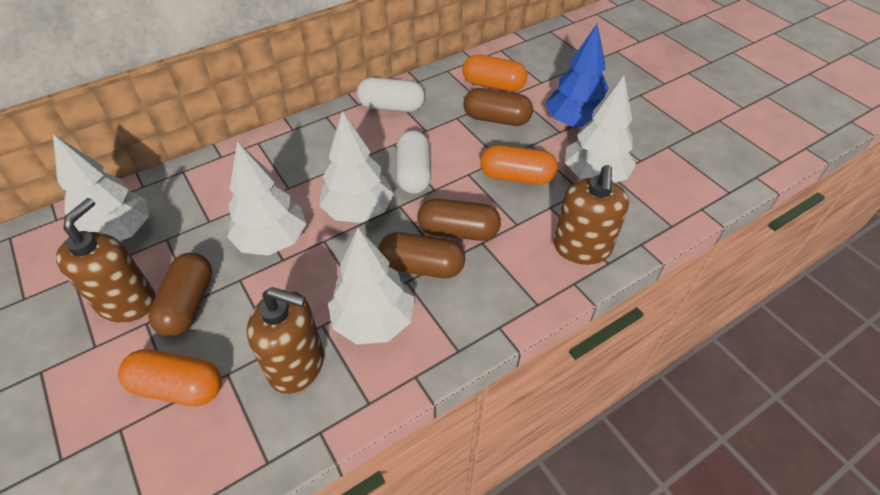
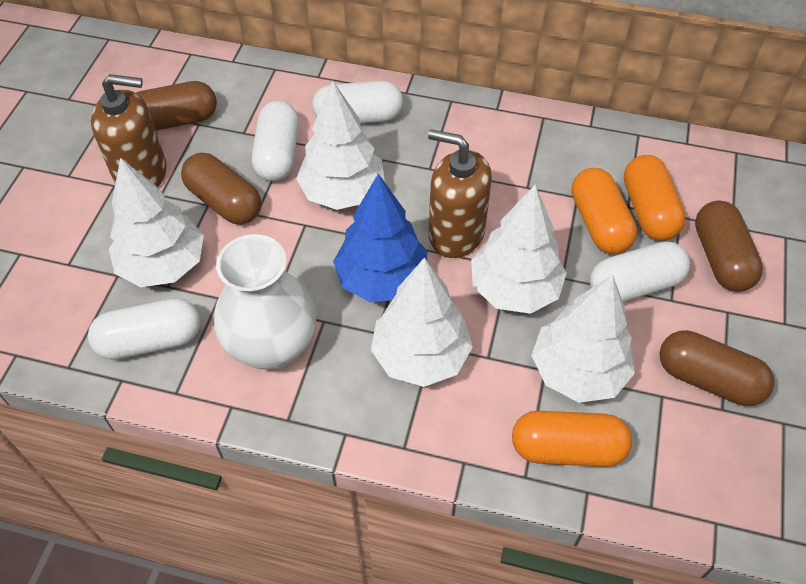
brown soap dispenser: [56,198,156,322] [247,287,324,394] [554,165,629,265] = 3 -> [91,74,167,187] [428,129,492,258] = 2
white capsule: [357,77,425,112] [396,130,431,194] = 2 -> [88,298,200,360] [252,101,299,181] [312,81,403,124] [590,241,690,302] = 4
white vase: none = 0 -> [214,234,317,370] = 1

